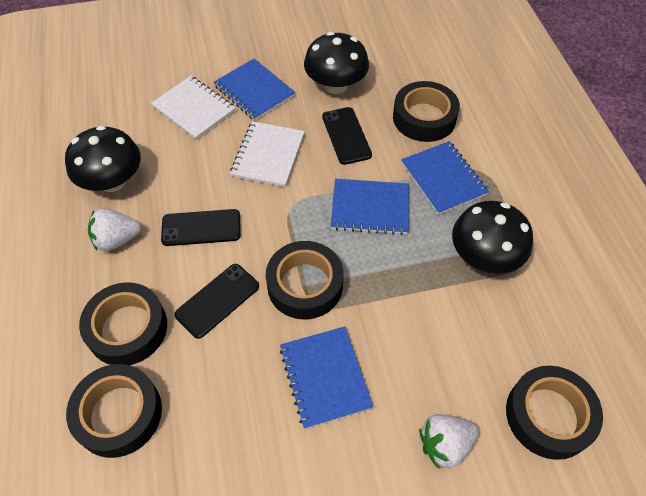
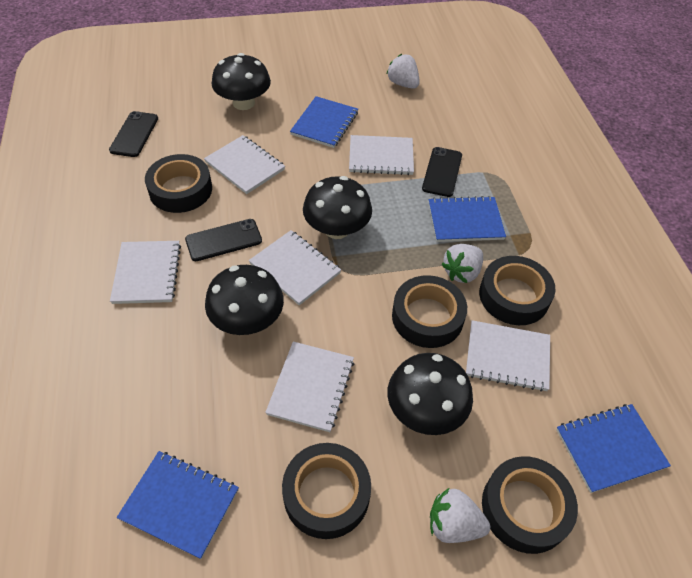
black mushroom: [65,125,141,192] [304,32,369,94] [452,201,533,273] = 3 -> [205,265,284,335] [212,53,271,110] [303,176,372,239] [387,353,473,435] = 4
white notebook: [151,76,236,140] [230,121,305,187] = 2 -> [110,241,181,304] [204,135,285,194] [249,230,341,305] [265,342,354,432] [349,135,414,175] [466,320,550,392] = 6
white strawberry: [88,208,141,251] [419,414,479,469] = 2 -> [386,54,420,89] [430,488,490,543] [441,244,483,283] = 3

